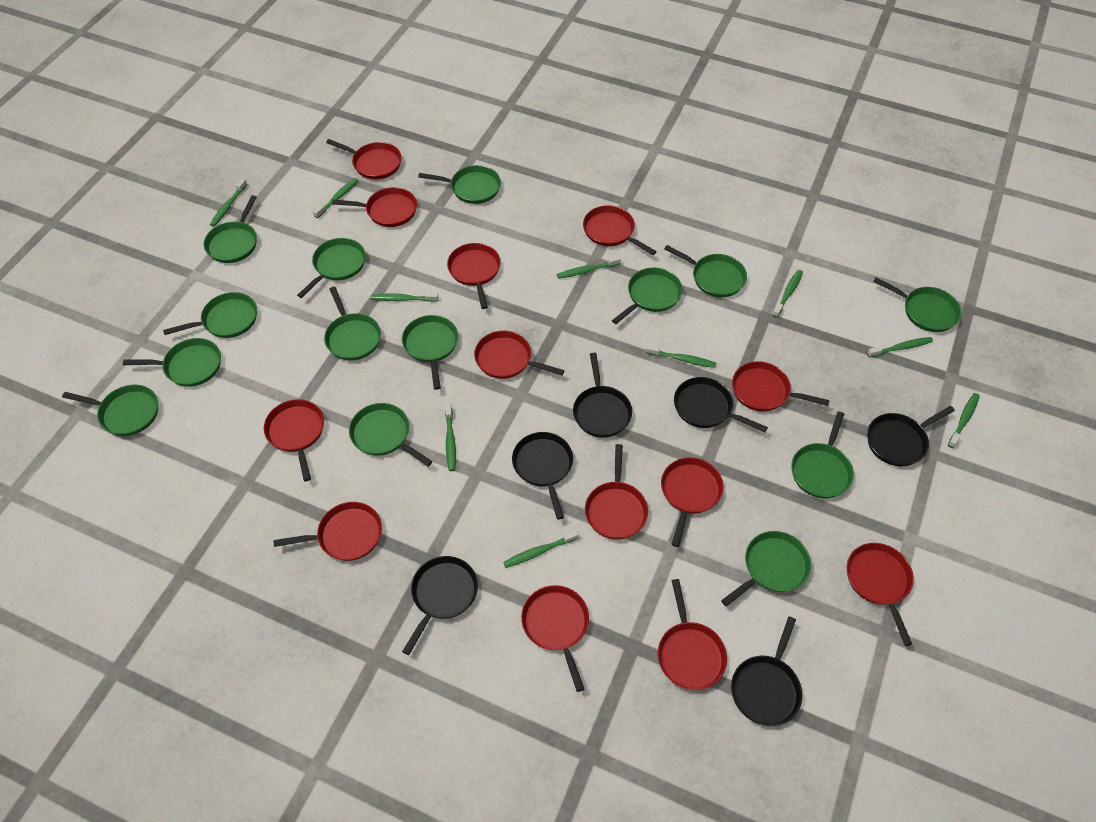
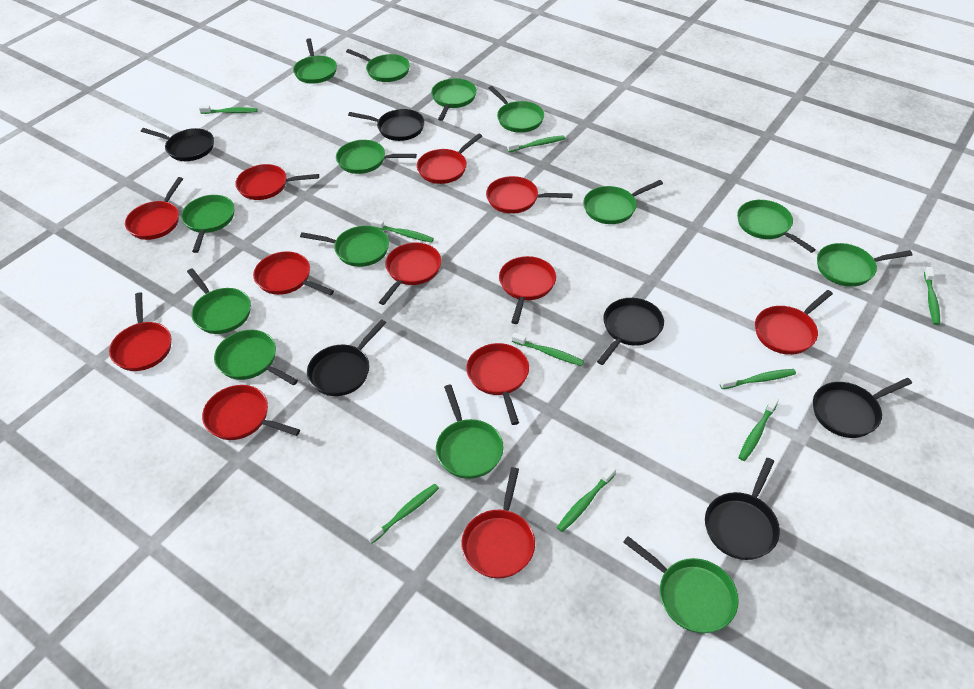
green toothbrush: [210,178,247,227] [313,178,359,218] [371,292,438,302] [445,403,456,471] [503,530,579,568] [557,256,621,279] [646,345,716,368] [772,270,803,318] [867,337,933,357] [948,393,980,448] = 10 -> [199,105,258,114] [366,484,439,544] [371,219,434,243] [507,135,565,152] [512,333,584,366] [557,466,616,532] [720,369,796,389] [738,396,779,461] [924,267,940,325] = 9
red pan: [264,399,324,481] [273,502,382,561] [326,139,402,179] [332,187,417,227] [447,243,501,309] [474,331,565,379] [521,585,589,692] [583,206,657,255] [585,444,648,540] [658,579,727,690] [661,457,724,547] [732,361,830,411] [847,543,914,646] = 13 -> [109,292,171,371] [125,177,183,240] [202,385,300,440] [235,164,319,200] [253,251,334,295] [379,242,441,305] [417,133,482,184] [461,467,535,579] [466,343,529,425] [486,176,572,214] [499,256,556,324] [755,290,833,355] = 12

